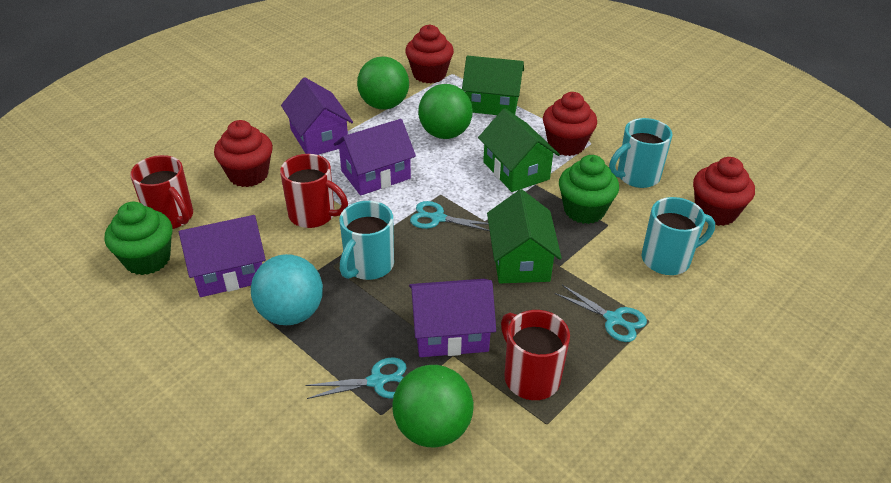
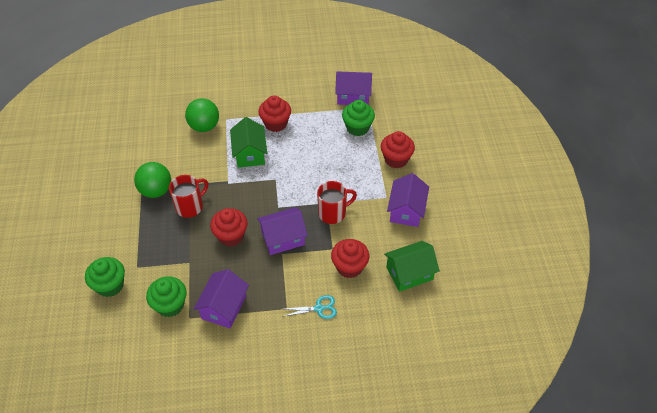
green ball: [357,57,409,110] [392,365,474,447] [418,84,473,139] = 3 -> [134,162,171,198] [185,98,219,132] = 2
green cupcake: [105,202,172,275] [559,155,619,224] = 2 -> [85,257,125,297] [146,276,187,317] [342,100,375,136] = 3
green house: [462,56,524,115] [478,108,560,192] [487,189,562,283] = 3 -> [230,117,267,168] [384,241,440,292] = 2
red mug: [130,155,193,229] [280,154,348,228] [501,310,570,400] = 3 -> [169,175,208,218] [317,181,357,224] = 2
turquoise ball: [251,254,323,325] = 1 -> none = 0
turquoise mug: [339,201,394,280] [609,118,672,188] [642,197,715,275] = 3 -> none = 0
turquoise scissors: [306,357,406,399] [410,201,490,231] [555,285,647,342] = 3 -> [282,295,337,319] = 1

